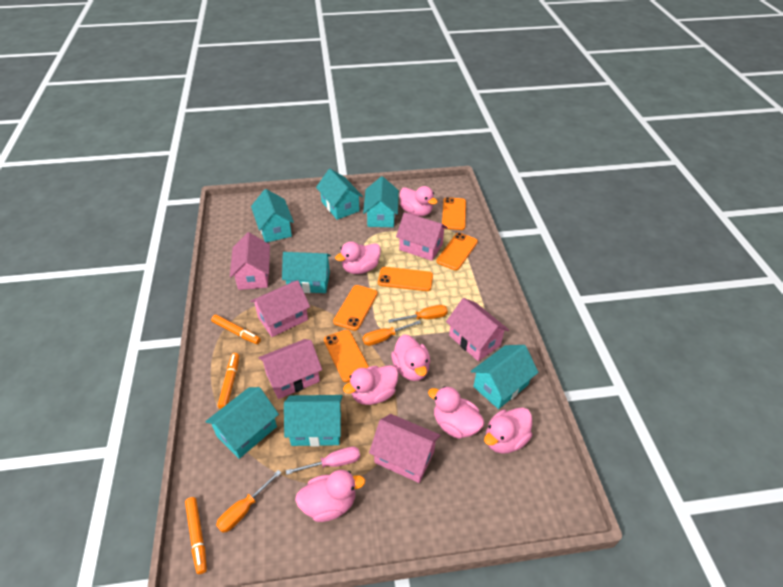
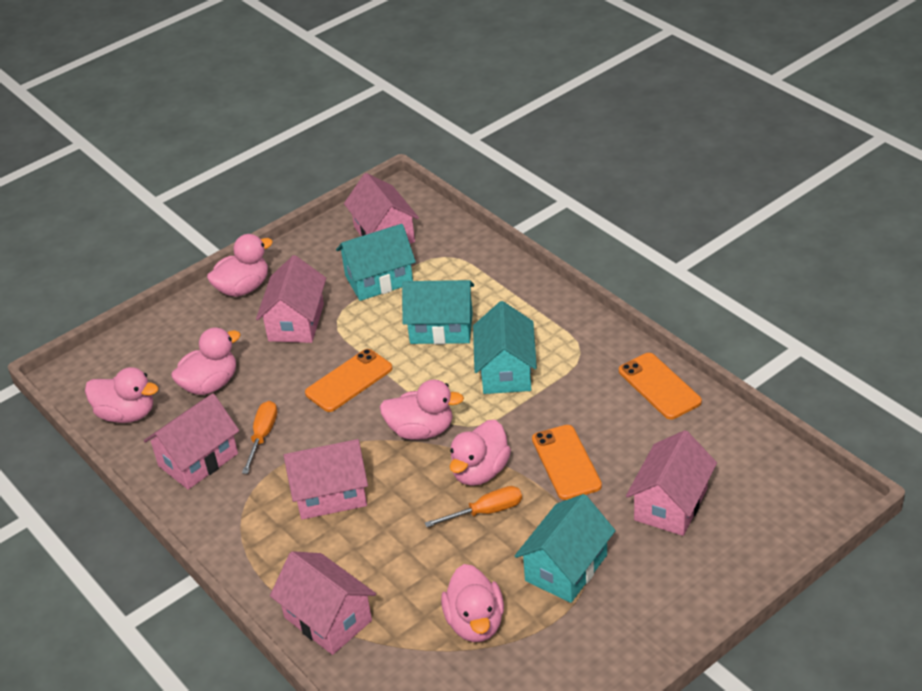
orange marker: [185,497,207,574] [211,315,261,344] [218,353,239,409] = 3 -> none = 0
orange phone: [324,330,369,382] [333,285,378,331] [378,267,433,291] [436,233,478,271] [442,197,466,230] = 5 -> [305,349,393,412] [532,425,602,500] [619,353,702,420] = 3
orange screwdriver: [216,470,281,533] [363,320,421,346] [388,305,448,323] = 3 -> [242,401,277,474] [425,486,522,527] = 2
pink duck: [295,470,365,522] [335,241,381,274] [343,365,398,405] [391,334,430,381] [400,186,438,216] [428,386,485,439] [484,407,532,454] = 7 -> [85,367,159,423] [171,328,241,395] [207,234,273,297] [380,380,464,440] [441,564,504,642] [450,420,511,486] = 6
pink screwdriver: [286,447,360,475] = 1 -> none = 0
turquoise house: [205,387,279,459] [251,189,294,243] [282,252,331,293] [284,395,343,447] [316,169,363,220] [363,176,399,227] [471,345,538,409] = 7 -> [336,224,416,301] [402,280,474,345] [473,301,537,394] [515,494,616,603] = 4

